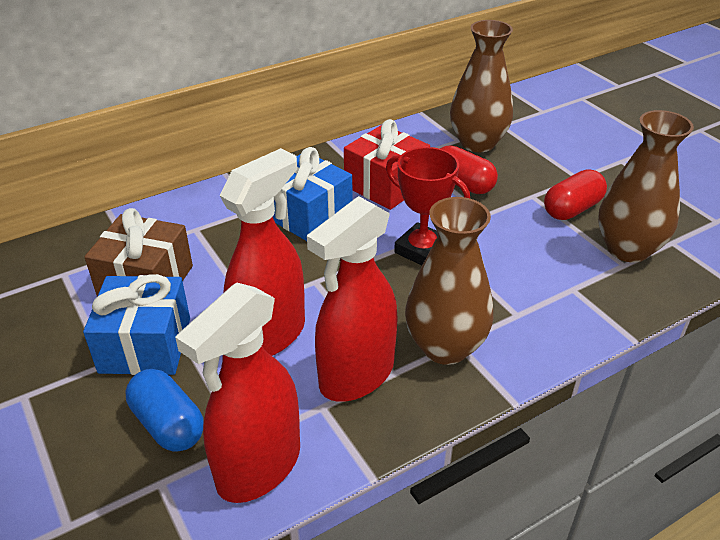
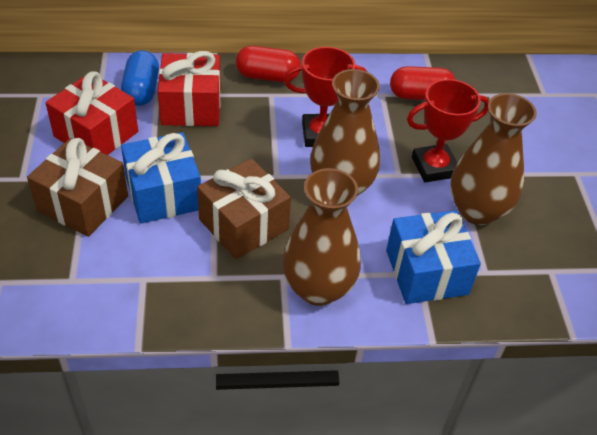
brown gift: [84,208,193,297] = 1 -> [27,138,128,237] [197,158,291,259] = 2
red gift: [344,119,430,210] = 1 -> [46,72,138,155] [157,51,220,126] = 2
red spray bottle: [175,282,300,503] [220,148,305,356] [307,196,398,402] = 3 -> none = 0
red trophy: [386,147,470,265] = 1 -> [284,47,368,147] [407,79,489,182] = 2

